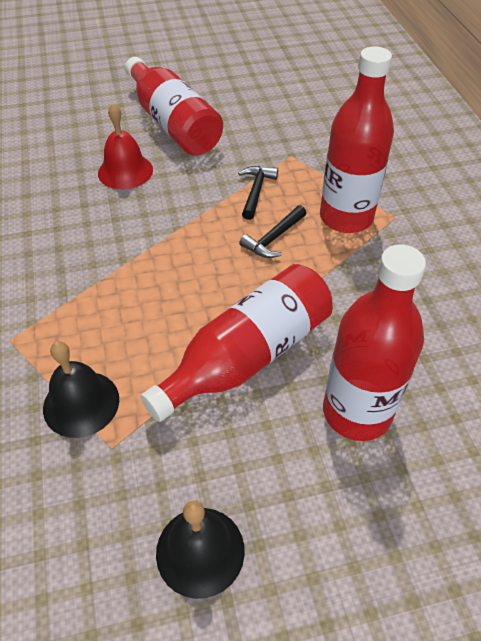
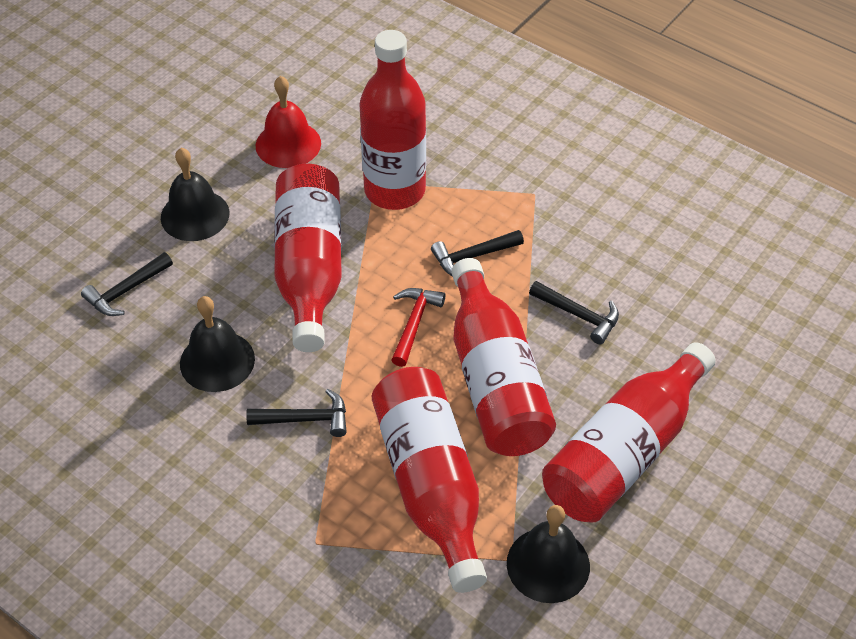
black bell: [43,341,119,438] [156,500,245,599] = 2 -> [161,148,229,241] [180,296,255,392] [507,505,590,603] = 3
black hammer: [238,166,278,220] [239,205,307,258] = 2 -> [81,252,173,316] [246,389,347,437] [431,230,524,276] [529,281,619,344] = 4
red bottle: [125,57,223,156] [141,264,333,422] [320,46,394,233] [323,245,426,441] = 4 -> [274,164,342,352] [359,30,426,210] [372,367,487,593] [451,258,556,456] [542,342,716,522] = 5
red hammer: none = 0 -> [391,288,446,367] = 1

